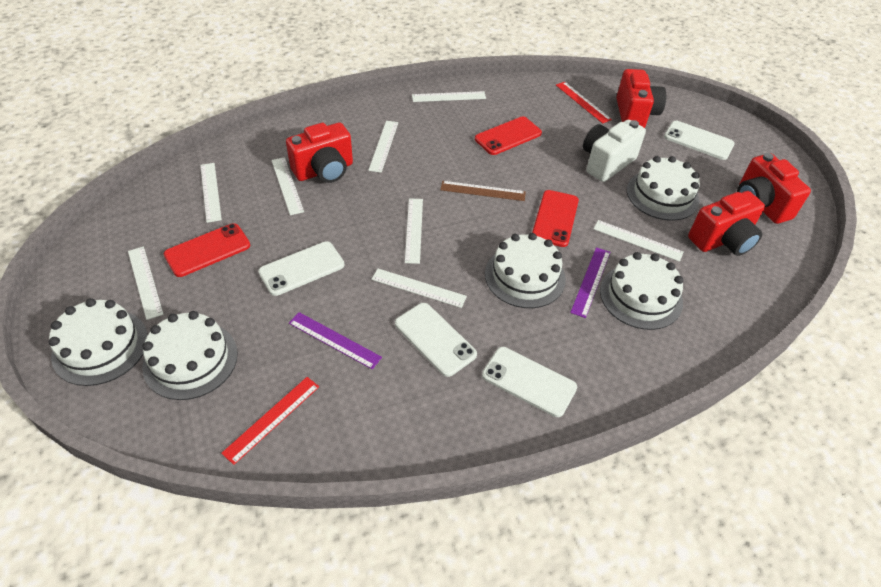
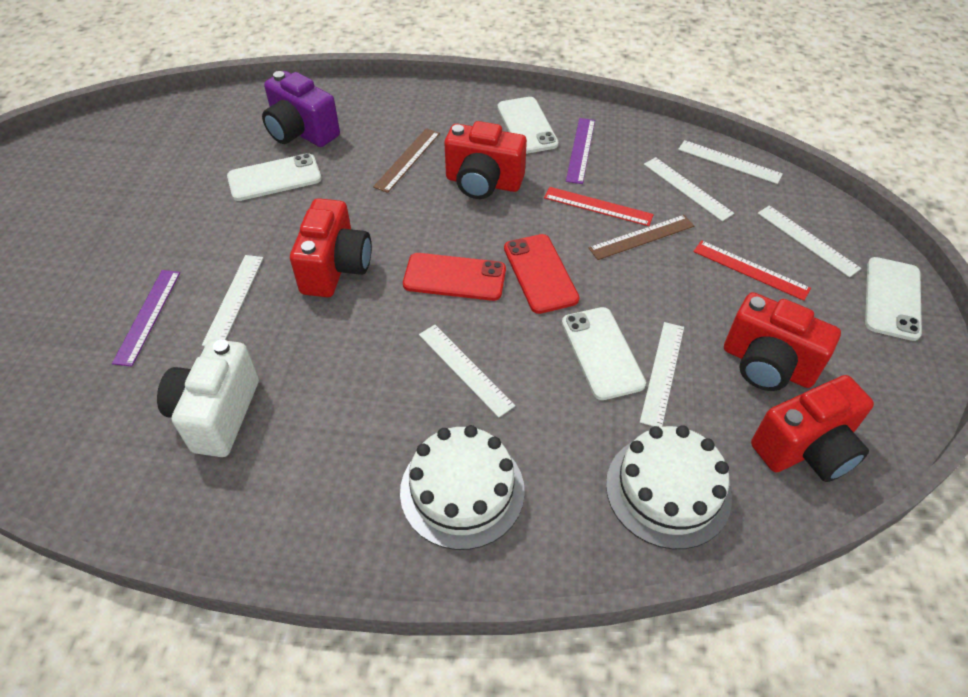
brown ruler: [440,181,526,201] = 1 -> [373,128,440,193] [589,215,694,260] = 2
purple camera: none = 0 -> [262,71,340,147] = 1
red phone: [164,223,250,277] [475,116,542,155] [532,190,579,247] = 3 -> [403,253,506,301] [504,234,579,314] = 2
white cake: [49,298,148,386] [142,311,238,400] [485,233,566,308] [600,252,683,330] [627,156,700,221] = 5 -> [400,425,525,550] [606,425,732,549] = 2
white ruler: [128,247,163,320] [200,163,222,223] [271,157,304,215] [368,121,398,173] [372,269,467,308] [405,198,423,264] [412,91,486,102] [594,220,684,262] = 8 -> [202,255,263,346] [419,325,515,418] [640,322,684,427] [644,157,734,221] [678,140,783,184] [758,205,861,277] = 6

